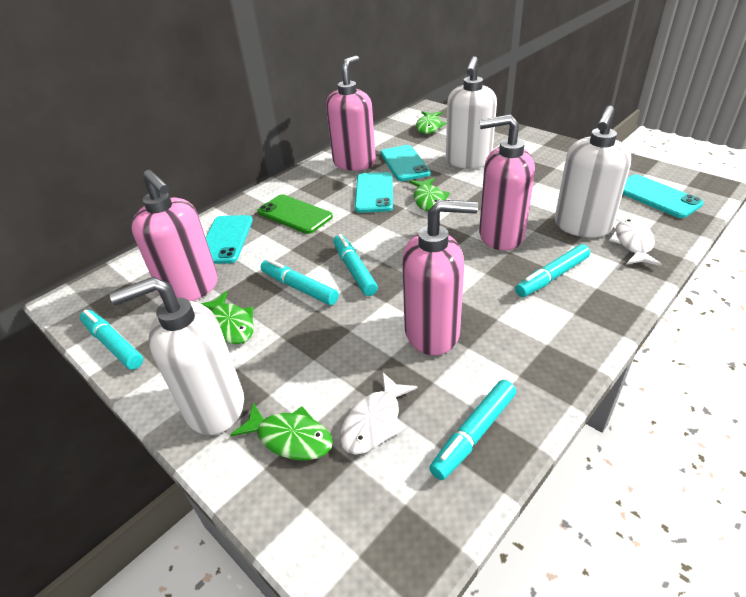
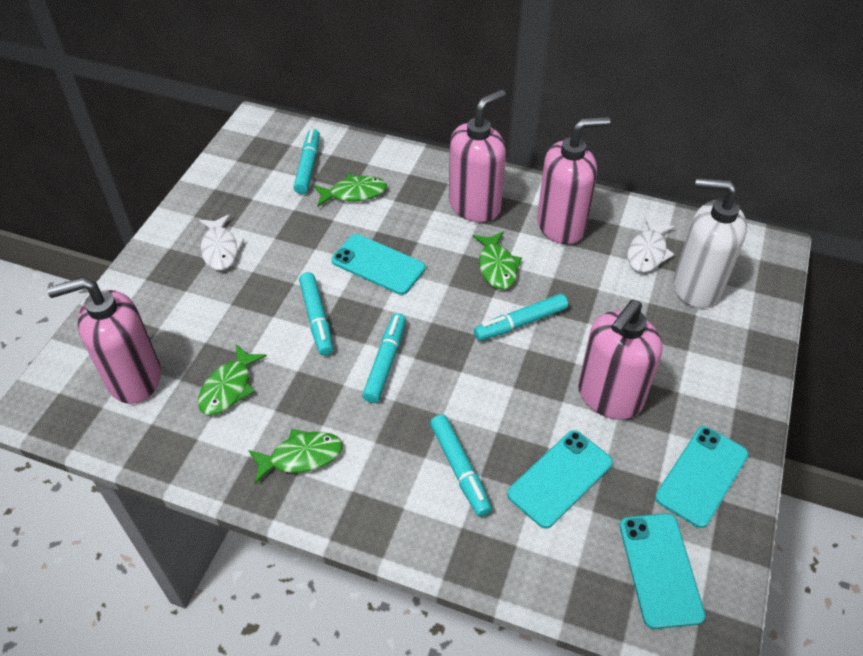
green phone: [257,194,333,234] = 1 -> none = 0
white soap dispenser: [109,277,244,435] [446,56,497,169] [555,106,631,238] = 3 -> [673,178,747,308] = 1

